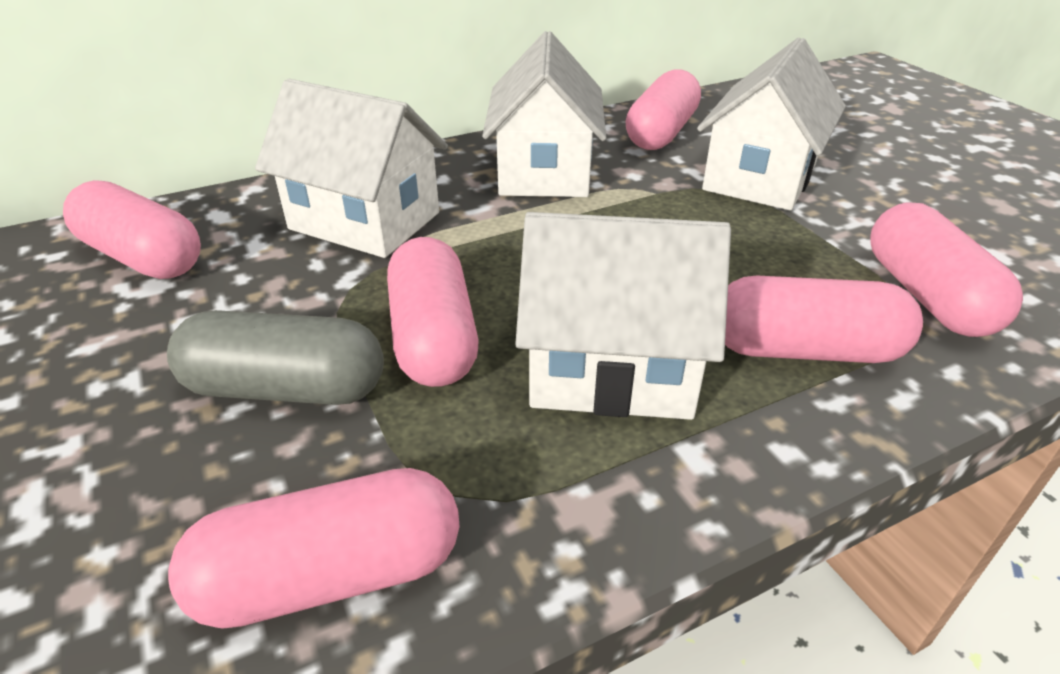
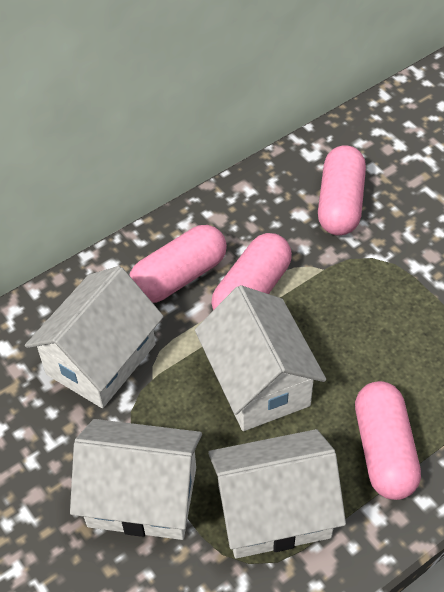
grey capsule: [167,310,384,405] = 1 -> none = 0
pink capsule: [63,180,201,279] [168,468,460,629] [387,237,478,387] [626,69,701,150] [725,276,923,363] [870,202,1023,337] = 6 -> [129,225,227,303] [211,233,292,310] [318,145,366,236] [355,381,421,500] = 4

